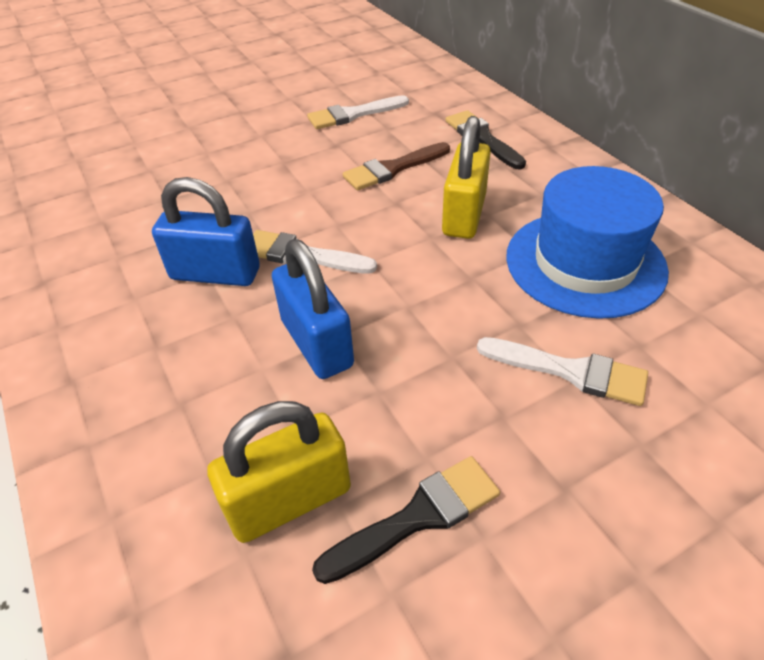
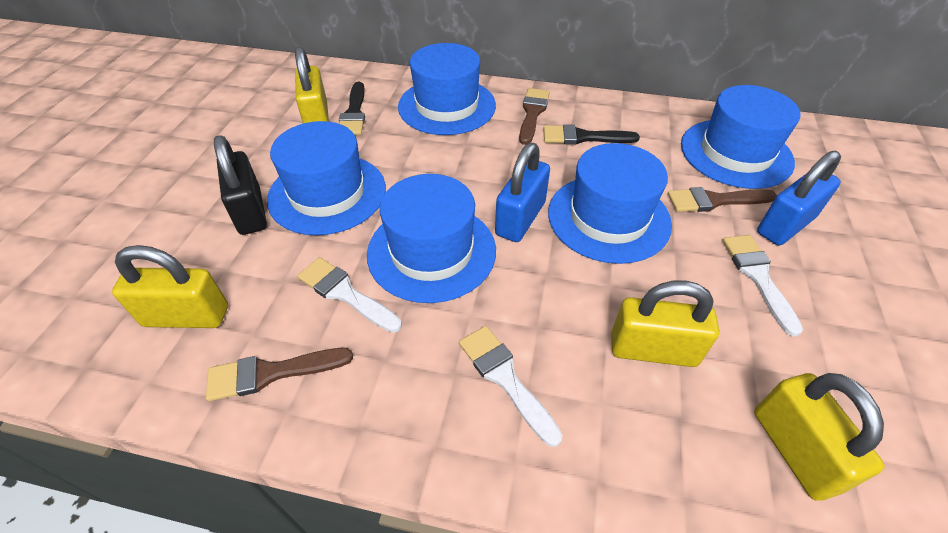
black padlock: none = 0 -> [214,135,267,235] = 1
blue hat: [506,166,669,319] = 1 -> [267,121,386,235] [367,174,496,303] [398,43,496,135] [548,143,672,264] [681,85,800,189] = 5
brown brush: [343,142,450,190] = 1 -> [206,348,353,401] [519,88,550,145] [668,187,777,212] = 3
yellow padlock: [207,401,351,543] [442,116,491,239] = 2 -> [112,245,228,328] [295,46,329,124] [611,280,719,367] [754,373,884,501] = 4

